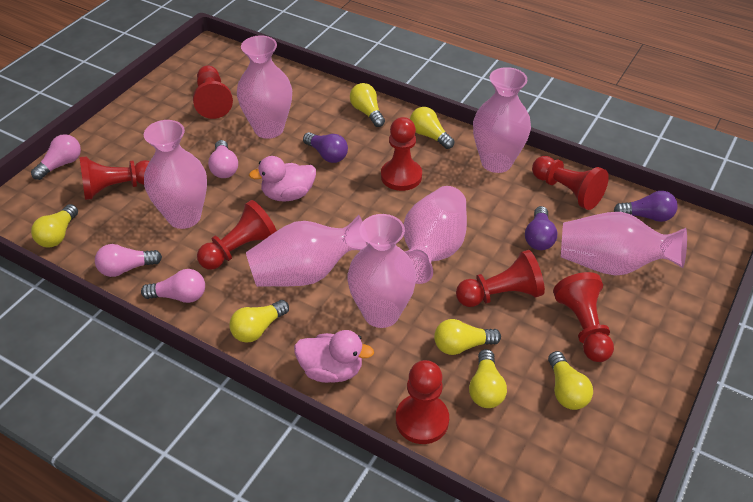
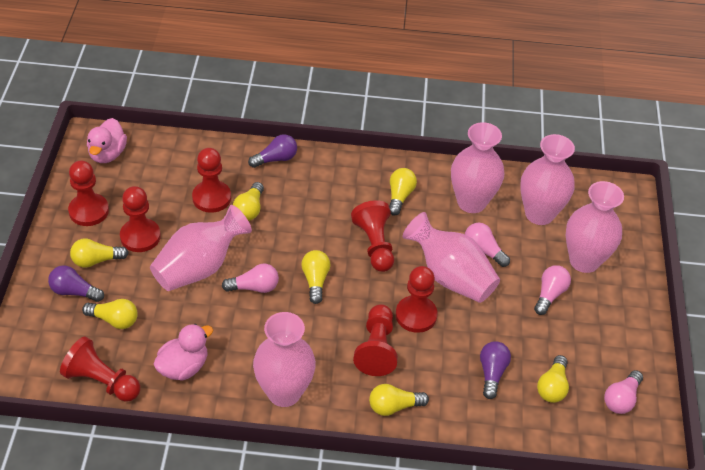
pink vase: [144,120,207,229] [237,35,292,139] [246,215,368,287] [347,214,416,328] [404,186,467,284] [473,67,531,173] [561,212,687,276] = 7 -> [150,205,252,291] [253,312,316,407] [403,212,500,303] [451,122,504,213] [520,134,575,225] [566,181,624,273] = 6
red pawn: [79,156,150,200] [193,65,233,119] [197,200,277,270] [381,117,422,191] [396,360,449,444] [456,250,545,307] [532,156,609,210] [553,272,614,362] = 8 -> [60,336,140,402] [68,160,109,226] [120,186,161,252] [192,148,231,213] [351,200,394,272] [353,304,398,376] [396,266,438,333] = 7

